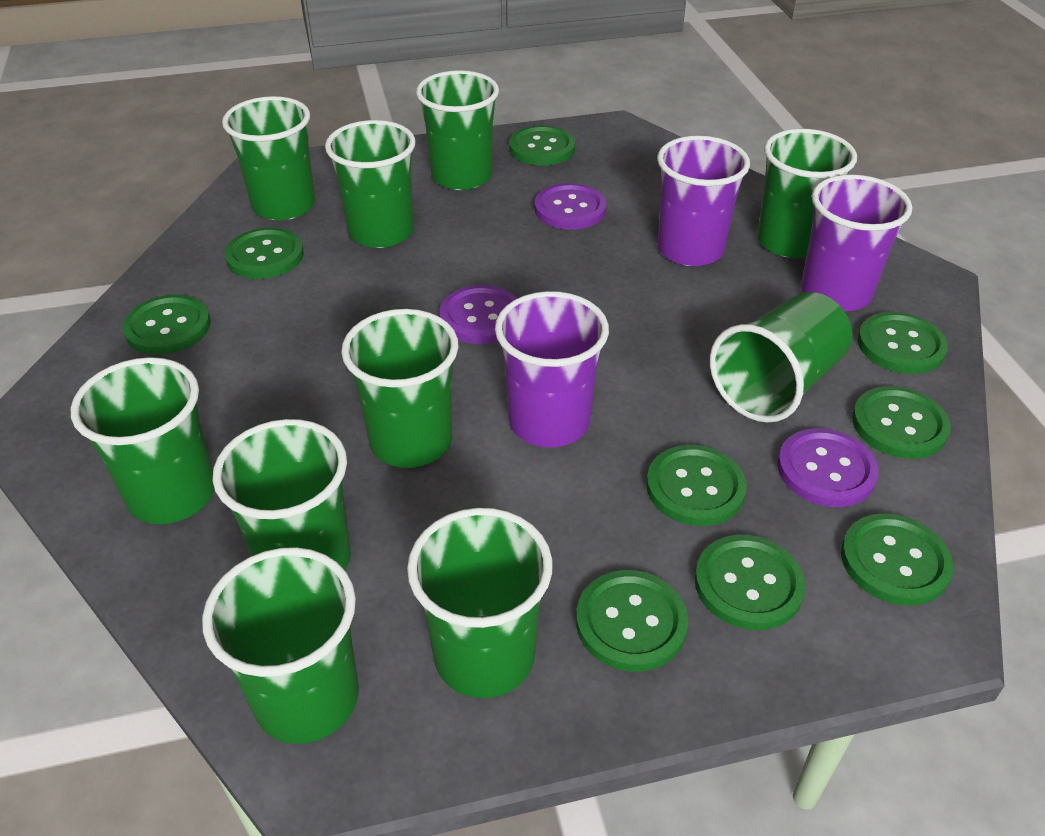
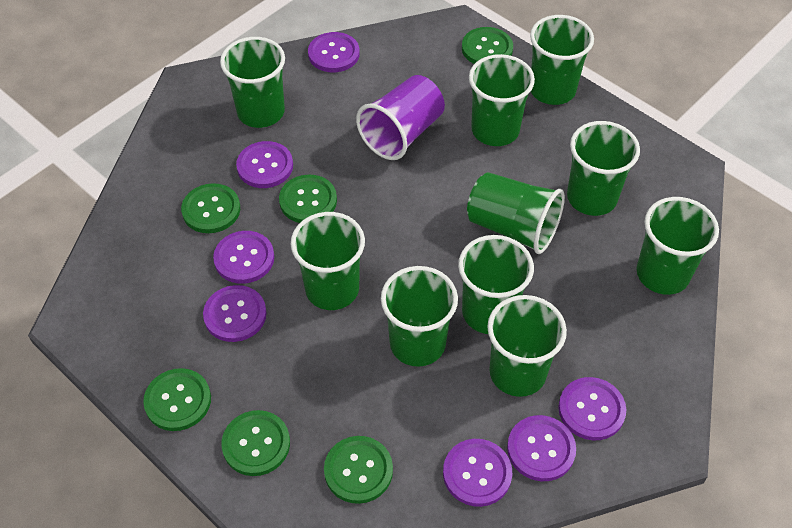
green button: [122,295,211,355] [225,228,304,279] [509,126,575,165] [576,570,689,672] [646,445,747,526] [695,535,806,630] [841,513,953,606] [852,386,951,459] [858,312,948,374] = 9 -> [143,368,211,431] [181,183,240,233] [221,410,290,476] [279,174,337,223] [324,436,393,504] [462,27,513,64] = 6
purple button: [440,285,517,344] [535,183,606,230] [777,428,879,507] = 3 -> [203,285,267,342] [213,231,274,284] [236,141,293,188] [308,32,360,72] [443,439,512,507] [507,415,576,481] [558,377,626,440] = 7
purple cup: [495,291,609,447] [657,136,750,266] [801,174,912,311] = 3 -> [356,75,445,160] = 1

